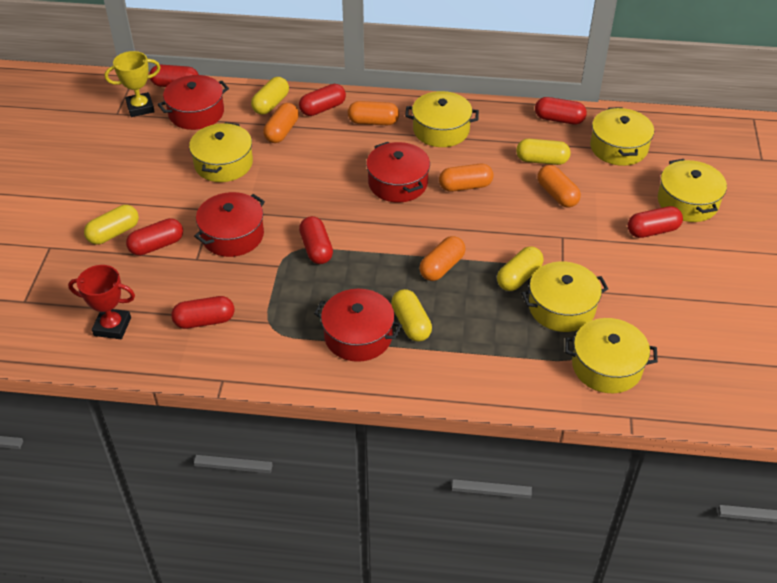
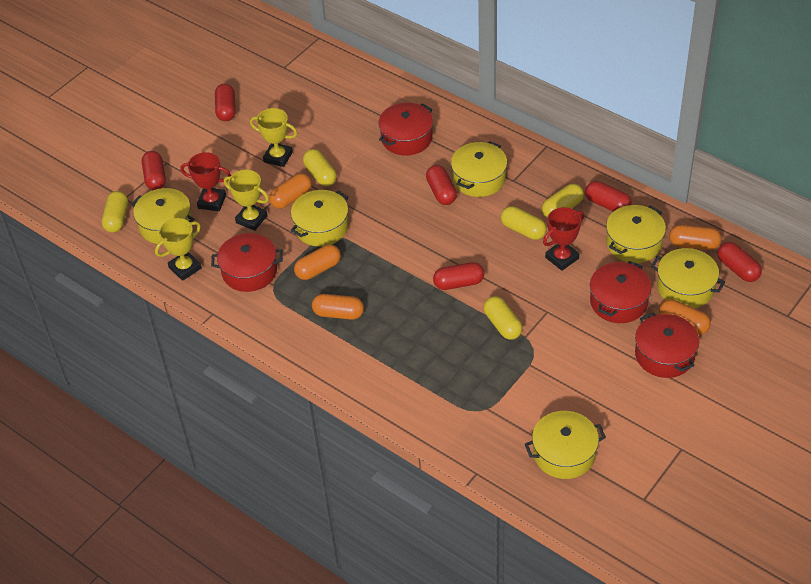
red capsule: [126,218,183,256] [149,65,199,87] [171,296,234,329] [299,84,346,116] [299,216,333,264] [535,97,587,125] [628,206,683,238] = 7 -> [142,151,166,190] [215,84,236,121] [426,165,457,205] [433,262,484,290] [585,181,632,212] [718,242,762,282] = 6
red trophy: [68,265,135,339] = 1 -> [180,152,231,211] [543,207,584,271] = 2
yellow trophy: [105,51,161,117] = 1 -> [155,218,202,281] [224,170,269,231] [250,108,297,167] = 3

